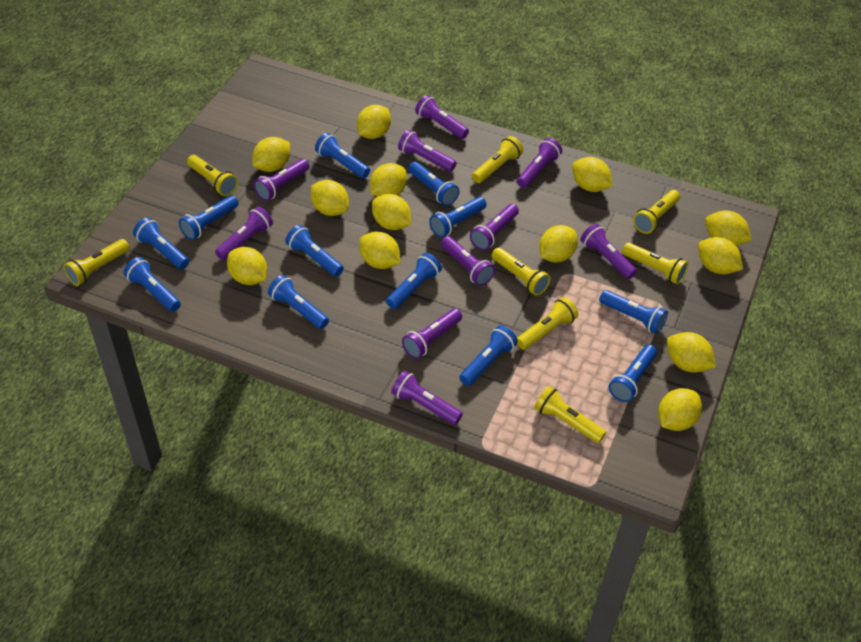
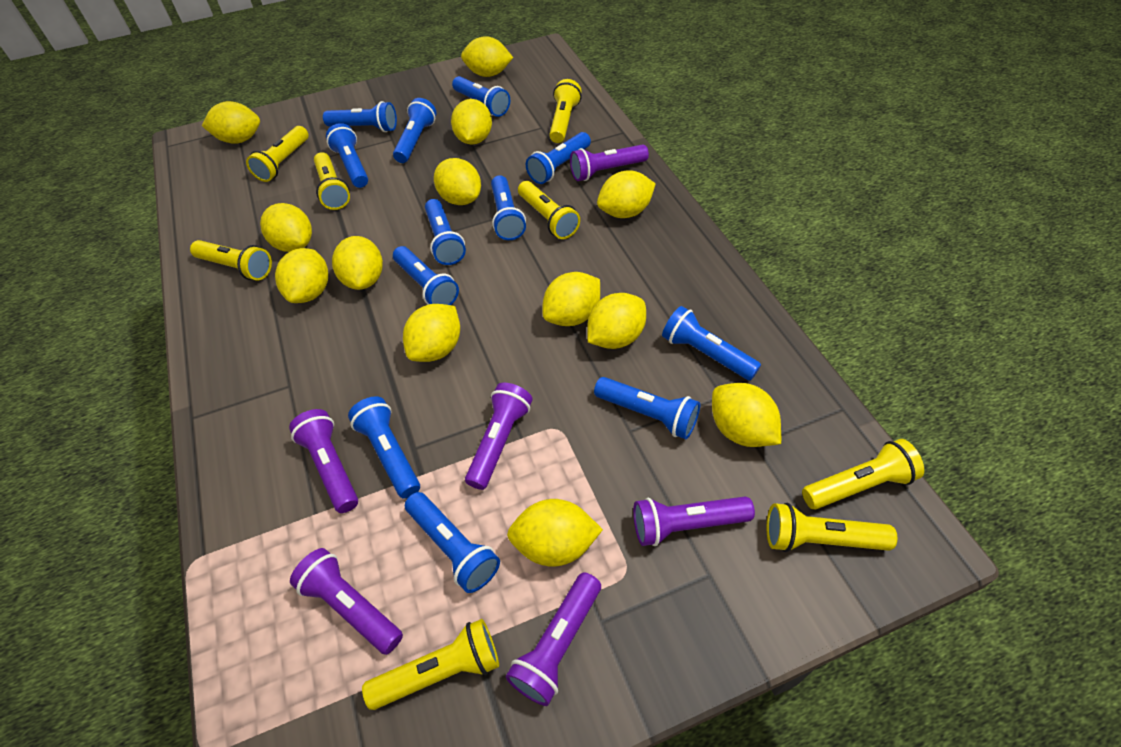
purple flashlight: [215,206,273,260] [254,159,309,201] [391,371,463,425] [398,130,456,172] [402,308,462,359] [415,95,469,139] [441,236,495,286] [470,204,519,250] [517,138,562,188] [581,224,637,279] = 10 -> [289,409,358,513] [290,548,403,655] [465,383,533,490] [506,572,601,706] [570,145,649,181] [633,497,755,546] = 6

